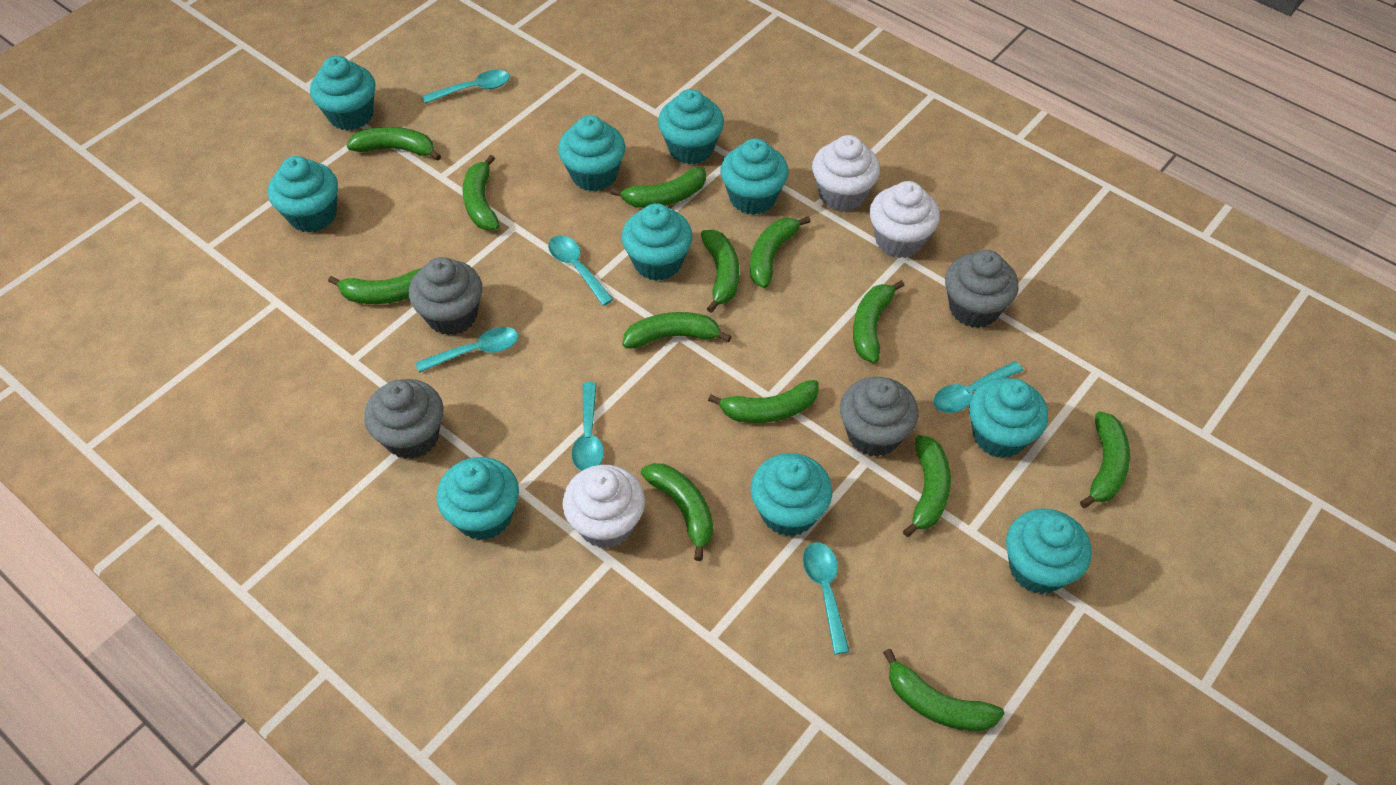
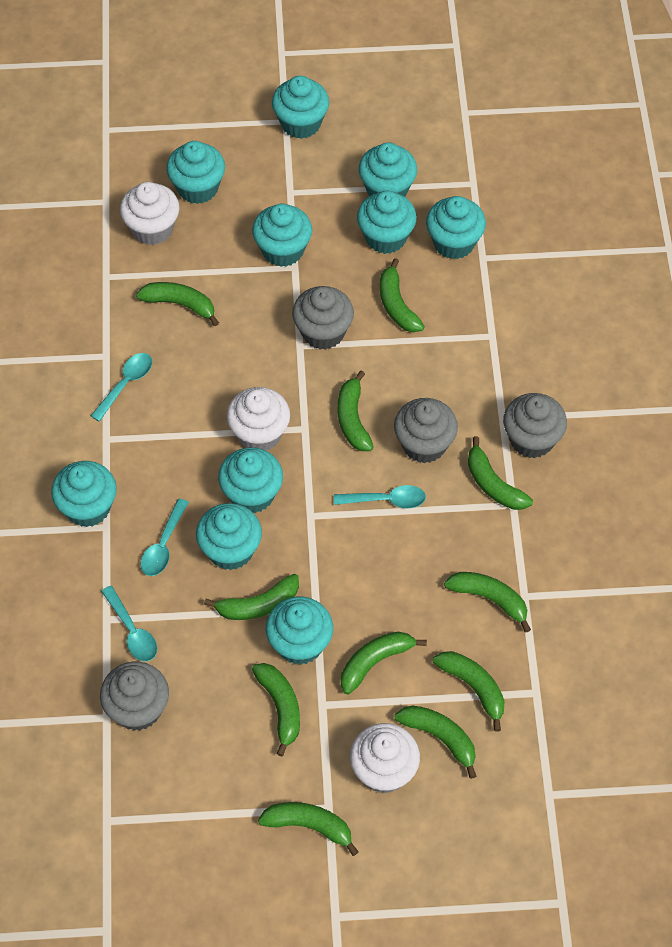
green banana: [328,268,422,304] [347,127,441,161] [462,154,500,231] [610,167,706,208] [622,312,732,349] [641,463,713,561] [701,230,739,313] [708,380,819,423] [750,216,811,288] [853,280,905,363] [883,648,1004,731] [903,435,951,537] [1080,411,1130,508] = 13 -> [136,282,219,326] [204,574,299,620] [252,663,300,757] [258,802,359,856] [338,371,374,451] [341,632,427,694] [380,258,425,332] [395,705,476,779] [433,651,504,732] [444,572,531,632] [468,436,533,510] = 11
turquoise spoon: [416,327,518,373] [422,70,510,104] [548,235,614,306] [571,382,604,471] [803,542,850,654] [933,361,1023,413] = 6 -> [91,353,152,422] [101,586,157,661] [141,499,189,576] [334,485,426,509] = 4

